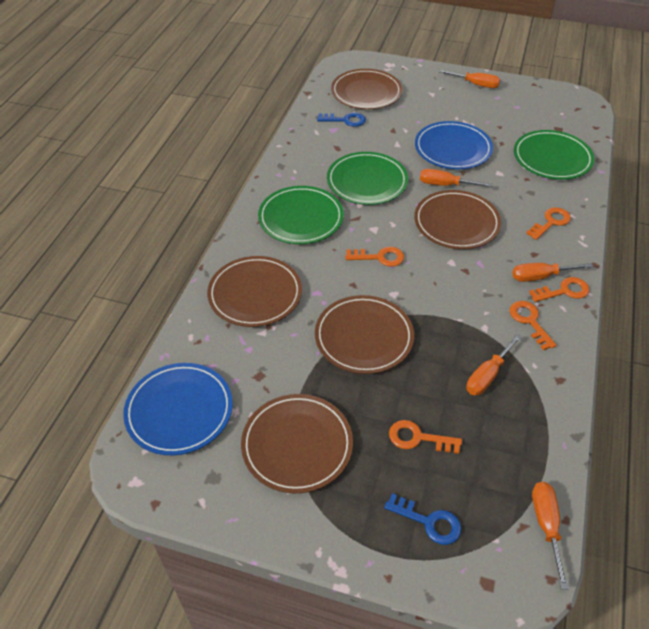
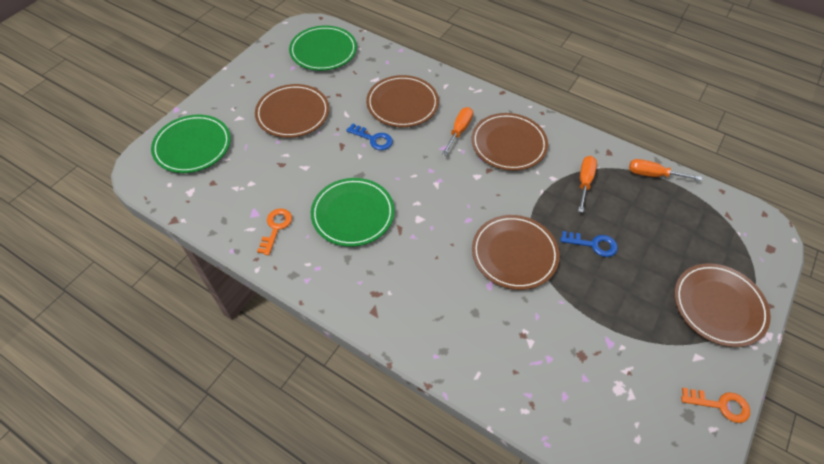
blue plate: [123,363,233,455] [415,121,493,169] = 2 -> none = 0
orange key: [345,247,404,267] [389,420,462,454] [509,301,557,350] [526,207,571,240] [529,277,589,302] = 5 -> [257,209,292,256] [681,388,750,423] = 2
orange screwdriver: [420,169,493,187] [439,70,500,88] [466,334,522,395] [512,263,593,282] [532,482,569,589] = 5 -> [442,107,473,155] [578,156,597,213] [629,159,702,181] = 3

